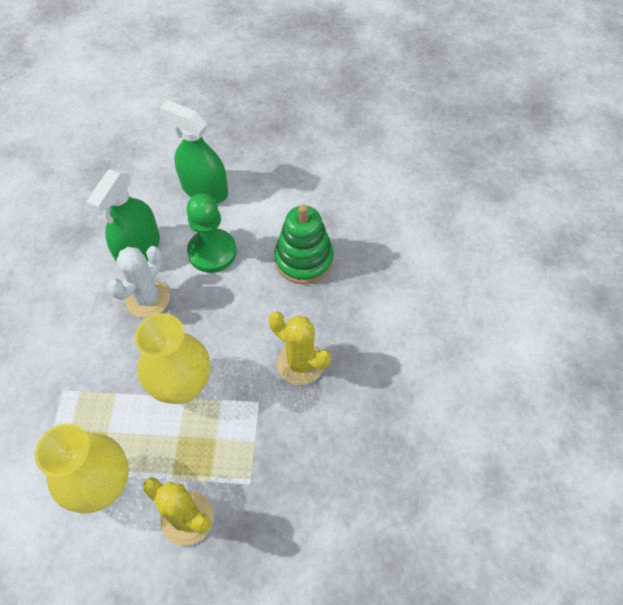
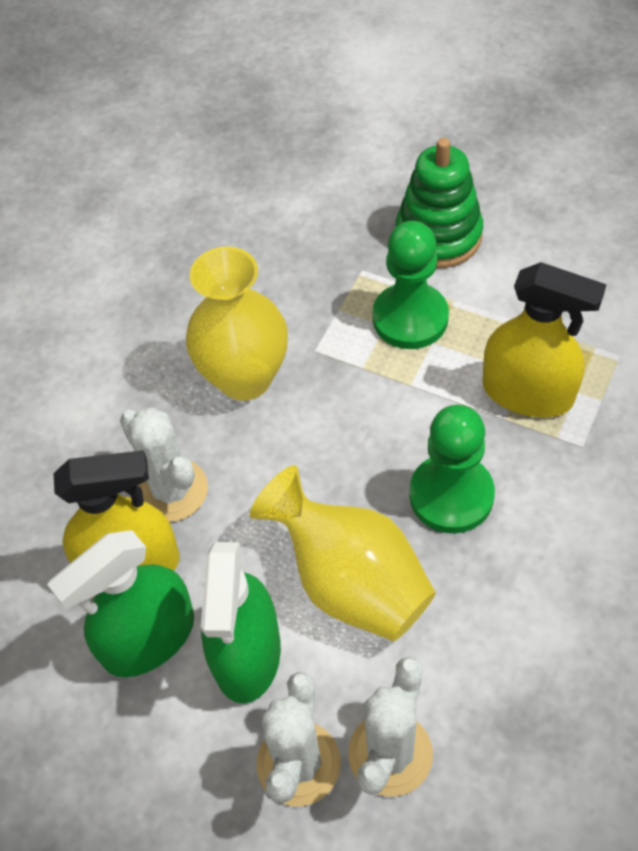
green pawn: [186,194,237,273] = 1 -> [372,221,449,349] [409,405,495,533] = 2
white cactus: [107,246,170,318] = 1 -> [120,407,208,522] [256,672,341,806] [348,656,433,797] = 3
yellow cactus: [143,477,214,546] [269,312,331,385] = 2 -> none = 0
yellow spray bottle: none = 0 -> [54,450,180,571] [482,262,607,417] = 2

